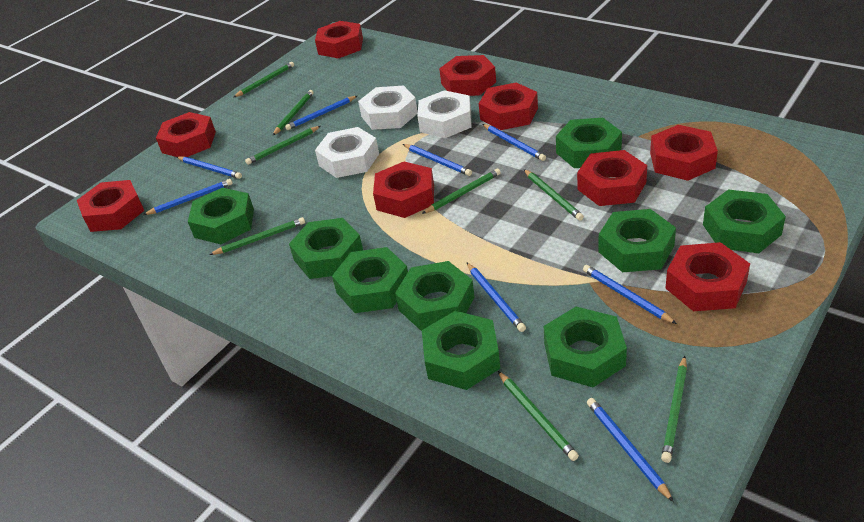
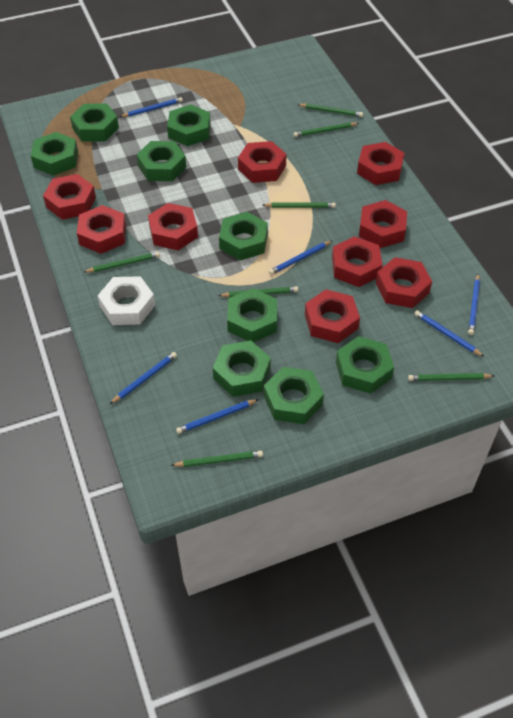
blue pencil: [143,179,233,215] [177,157,242,179] [285,96,357,130] [403,144,472,176] [467,263,526,332] [482,124,546,161] [583,265,677,324] [587,398,674,502] = 8 -> [110,352,177,404] [120,97,183,117] [176,399,259,434] [269,241,332,275] [415,310,484,357] [468,274,480,335] = 6
green pencil: [209,217,305,255] [233,62,294,98] [245,126,321,165] [272,90,314,136] [422,169,501,214] [498,371,579,461] [524,169,584,221] [661,356,687,463] = 8 -> [84,252,160,272] [171,451,263,467] [218,286,298,298] [262,203,336,208] [294,122,359,137] [297,104,363,117] [408,373,494,381] = 7
white nut: [315,127,379,178] [358,85,418,130] [417,90,471,138] = 3 -> [97,276,155,325] = 1

